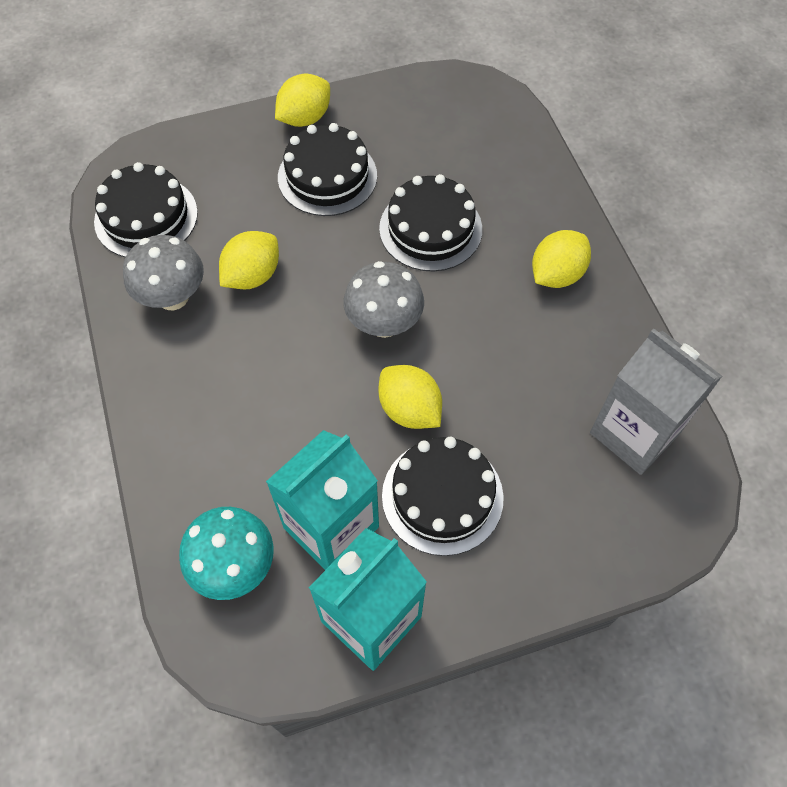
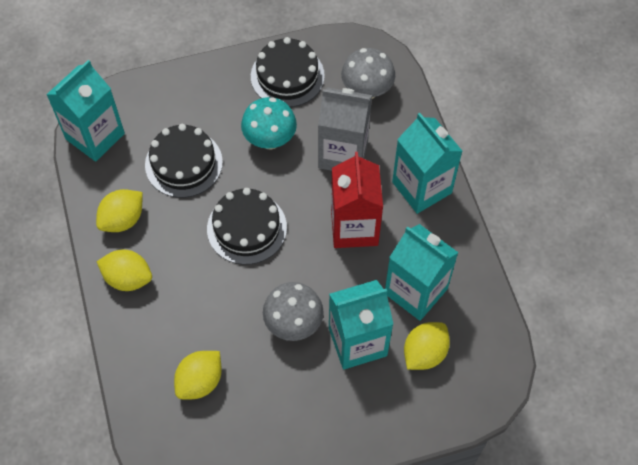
black cake: [94,162,198,258] [278,123,377,216] [379,174,482,271] [382,437,504,556] = 4 -> [145,124,223,198] [207,188,287,265] [251,37,325,107] = 3
red carton: none = 0 -> [331,152,383,248] = 1
turquoise carton: [266,430,379,570] [309,528,427,671] = 2 -> [46,60,125,162] [329,280,393,370] [385,224,459,321] [392,113,462,214] = 4

